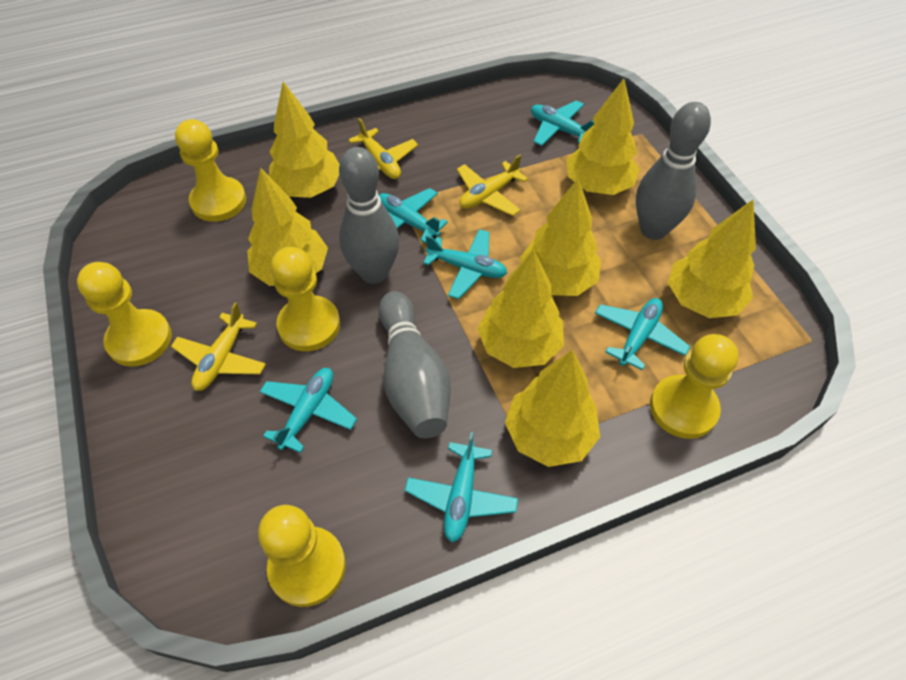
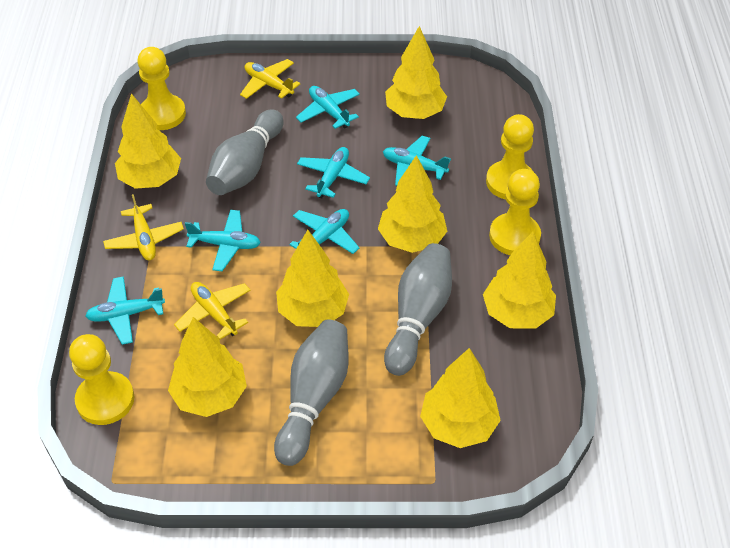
yellow pawn: [77,262,172,367] [175,119,246,222] [258,505,346,607] [271,247,340,351] [650,334,739,439] = 5 -> [69,334,134,425] [137,47,186,130] [486,114,534,199] [489,169,541,255] = 4

